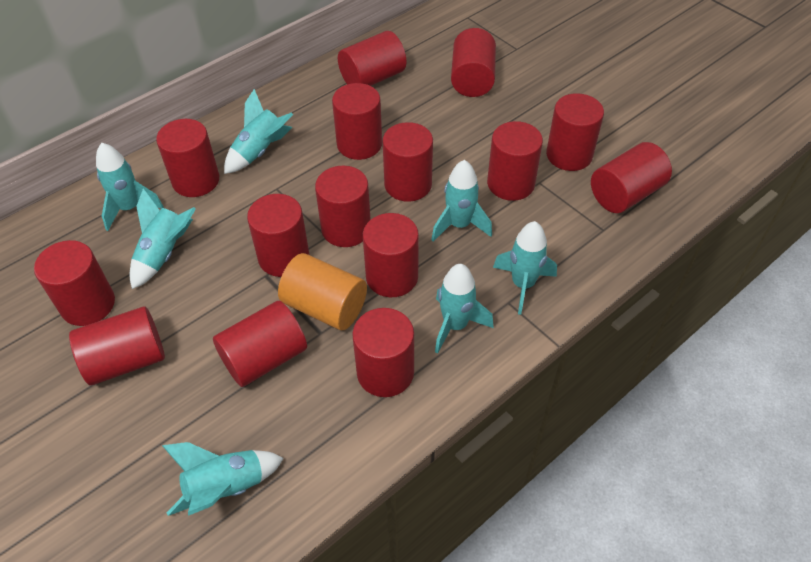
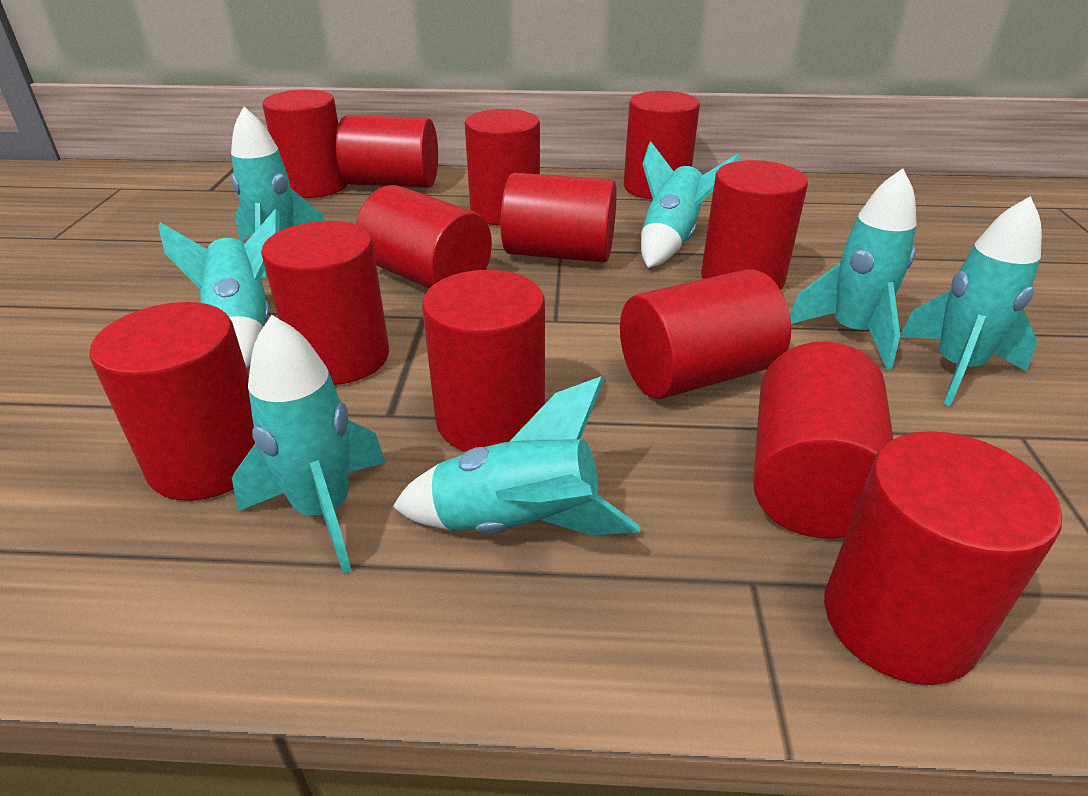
orange cylinder: [278,253,367,330] = 1 -> none = 0
red cylinder: [34,240,115,326] [69,306,165,385] [156,119,219,197] [213,301,307,387] [247,194,309,277] [315,166,371,247] [332,83,382,160] [338,31,406,86] [352,308,414,397] [363,213,419,297] [383,122,433,202] [451,28,496,97] [487,121,543,201] [546,93,604,171] [591,142,672,213] = 15 -> [89,302,255,501] [261,221,389,385] [262,89,348,198] [336,115,438,188] [356,185,492,289] [422,270,545,452] [465,109,540,226] [500,173,617,262] [620,269,791,399] [624,91,700,199] [701,160,808,290] [753,341,894,539] [824,431,1062,685] = 13

